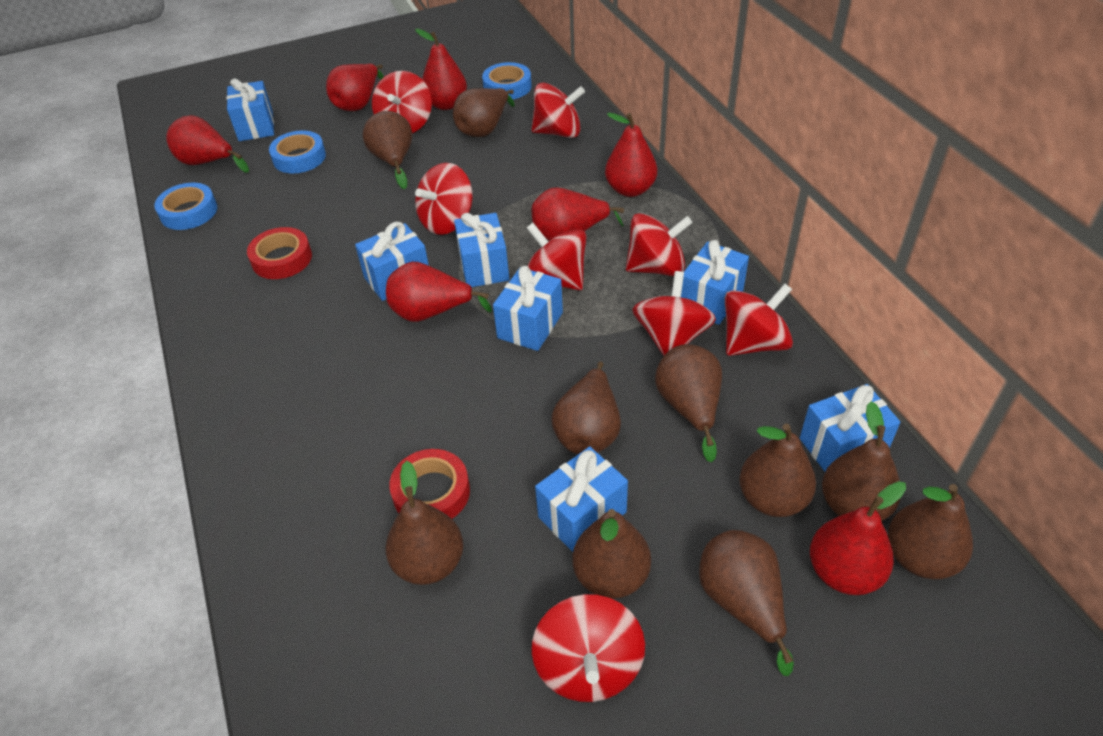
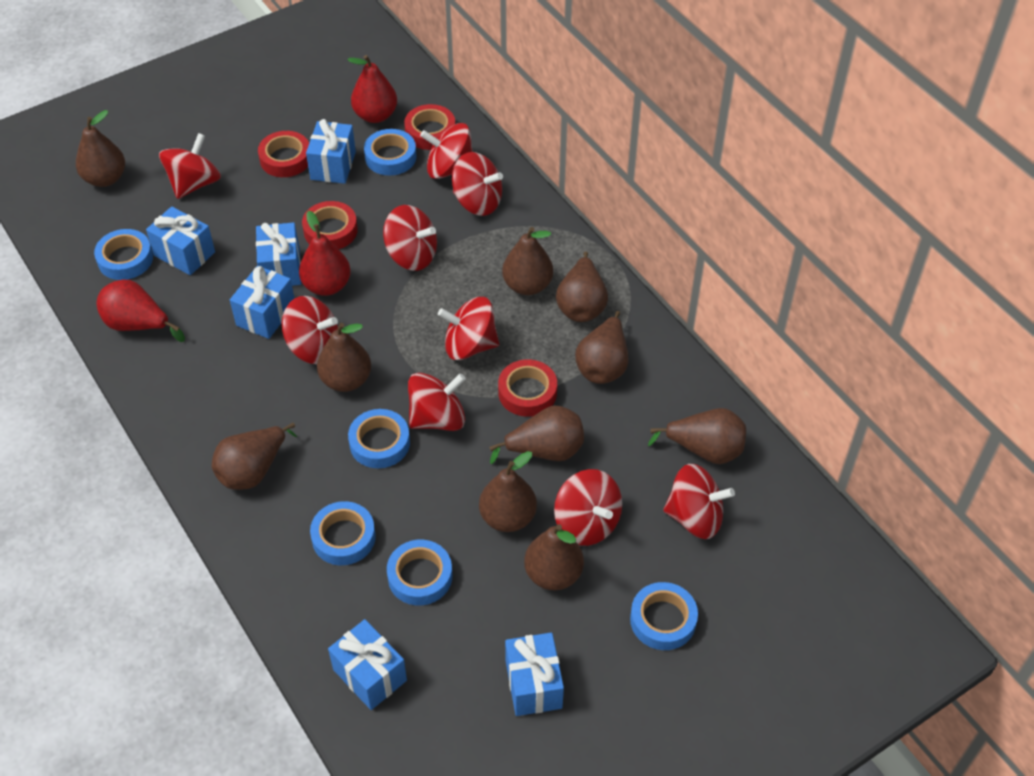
blue gift: [226,78,274,141] [355,222,429,301] [454,213,510,287] [493,266,563,351] [535,446,628,552] [681,240,749,325] [800,384,900,472] = 7 -> [146,206,215,275] [230,266,294,339] [256,222,301,286] [306,119,356,184] [328,619,407,710] [505,633,564,716] = 6
blue tape: [154,183,217,230] [269,130,326,173] [482,62,532,99] = 3 -> [94,229,153,280] [310,501,376,565] [348,409,410,468] [364,129,417,176] [387,540,452,605] [630,582,698,650] = 6
red pear: [166,115,249,173] [326,64,384,111] [386,262,492,322] [415,29,467,110] [532,187,624,241] [605,113,657,197] [810,481,906,595] = 7 -> [96,280,185,342] [299,210,351,296] [347,55,397,123] = 3
red spinning top: [372,71,432,133] [415,163,473,235] [527,223,587,290] [532,83,585,138] [532,594,645,702] [626,213,693,276] [632,271,716,356] [725,284,793,356] = 8 -> [159,133,221,199] [282,296,338,364] [383,205,437,271] [408,373,466,431] [420,123,473,179] [438,297,499,360] [452,152,503,216] [554,469,622,546] [663,464,735,539] = 9
red tape: [247,227,312,279] [389,449,470,519] = 2 -> [258,131,309,177] [302,201,358,249] [404,104,455,150] [498,359,557,417] = 4

